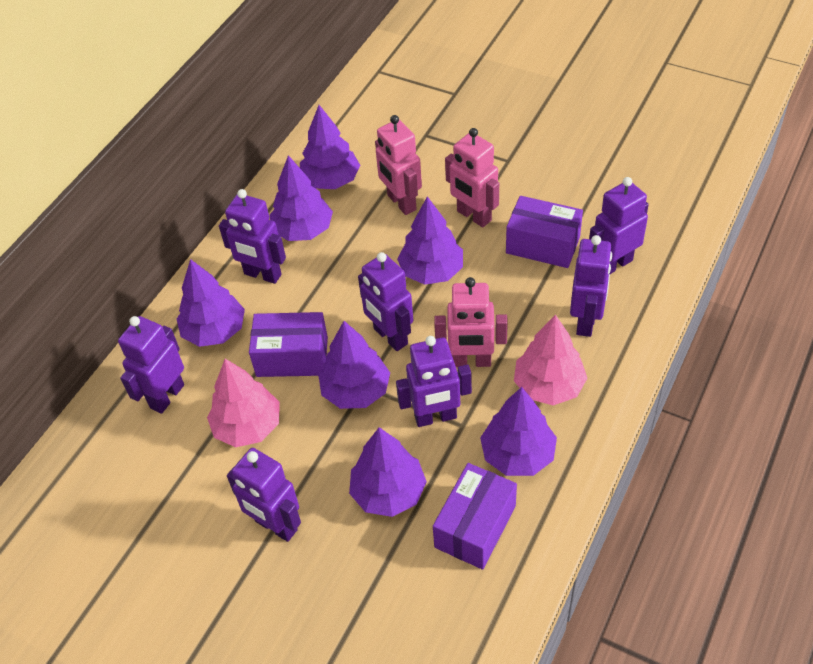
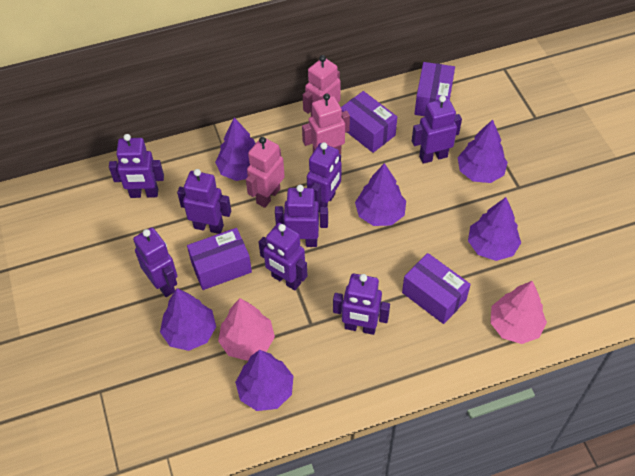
purple box: [249,312,328,377] [433,463,517,570] [506,196,583,268] = 3 -> [187,228,252,290] [341,91,397,153] [402,253,471,324] [414,62,455,116] = 4
purple robot: [118,316,184,414] [219,189,286,284] [227,448,301,542] [358,252,413,351] [396,336,472,427] [570,235,612,337] [589,177,649,274] = 7 -> [109,134,164,198] [133,227,177,297] [177,169,231,234] [259,223,307,290] [275,185,328,247] [307,142,342,212] [333,274,390,335] [412,95,462,164] = 8
purple tree: [177,259,245,347] [269,155,333,241] [300,105,360,189] [318,321,390,409] [349,427,427,517] [397,196,463,285] [480,387,557,476] = 7 -> [160,288,216,351] [215,118,256,181] [235,350,293,411] [355,163,406,226] [457,119,508,183] [468,197,521,261] = 6

